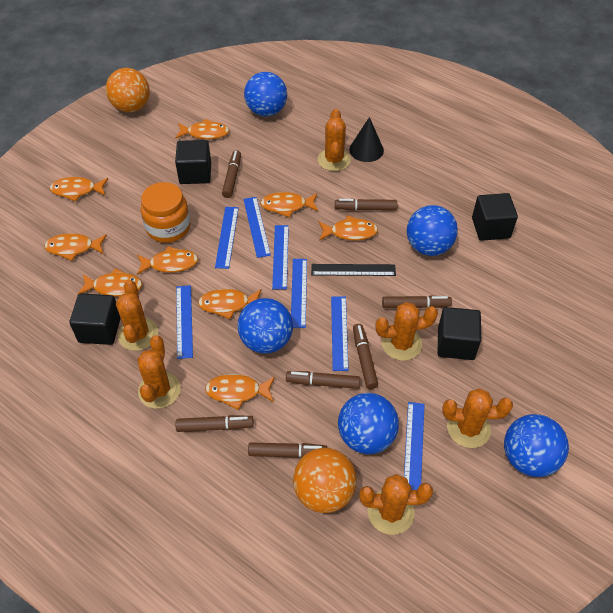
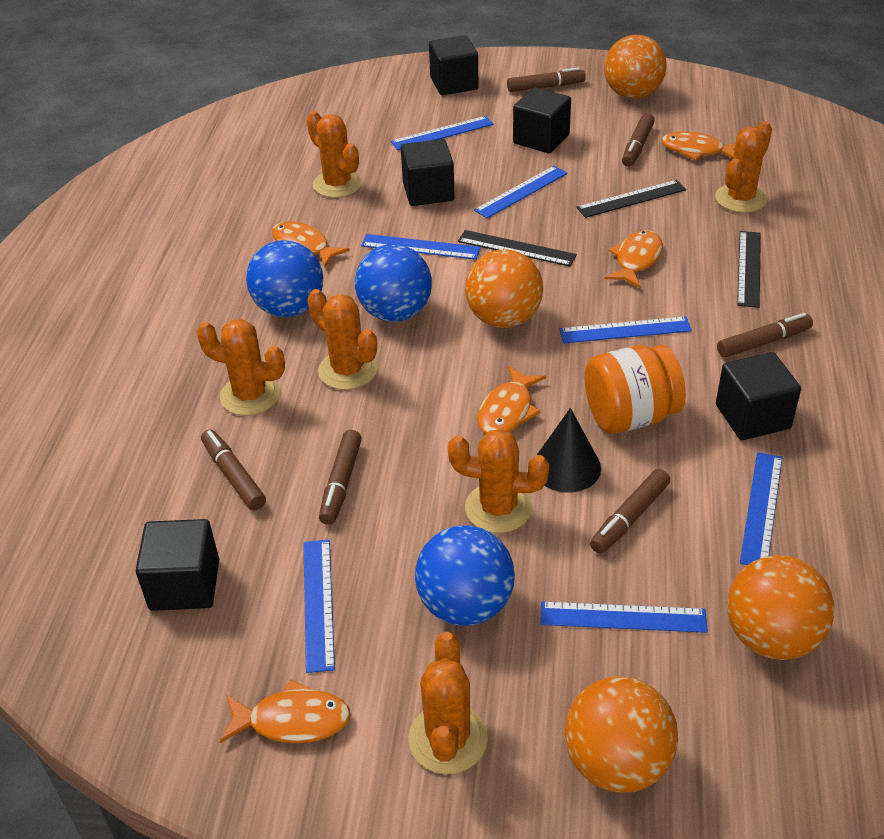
black cube: [69,293,121,345] [175,140,211,184] [438,307,481,360] [472,193,518,241] = 4 -> [136,519,219,611] [401,139,455,206] [429,35,478,95] [513,87,571,153] [716,352,801,440] = 5
black ruler: [311,264,396,276] = 1 -> [458,230,577,266] [576,180,686,218] [737,231,761,308] = 3
blue ball: [238,298,293,354] [244,72,287,117] [338,393,399,454] [407,205,458,256] [504,414,569,477] = 5 -> [246,240,323,317] [355,244,432,322] [415,525,515,626] = 3
brown marker: [175,415,254,432] [222,150,241,198] [248,442,327,457] [286,371,360,389] [335,199,397,211] [353,324,378,389] [382,295,452,308] = 7 -> [201,429,266,510] [319,430,362,525] [507,67,586,92] [590,469,670,554] [622,113,655,167] [717,313,813,358] = 6
orange ball: [106,68,150,112] [293,448,357,513] = 2 -> [465,250,543,328] [564,676,678,793] [604,35,666,99] [727,555,834,660] = 4
orange fish: [44,233,107,261] [50,177,108,202] [77,268,142,297] [137,246,198,275] [175,119,229,139] [198,289,261,319] [205,374,275,410] [260,192,318,218] [319,215,378,241] = 9 -> [219,680,351,743] [272,221,350,267] [477,366,546,434] [604,230,663,288] [661,131,736,161] = 5

